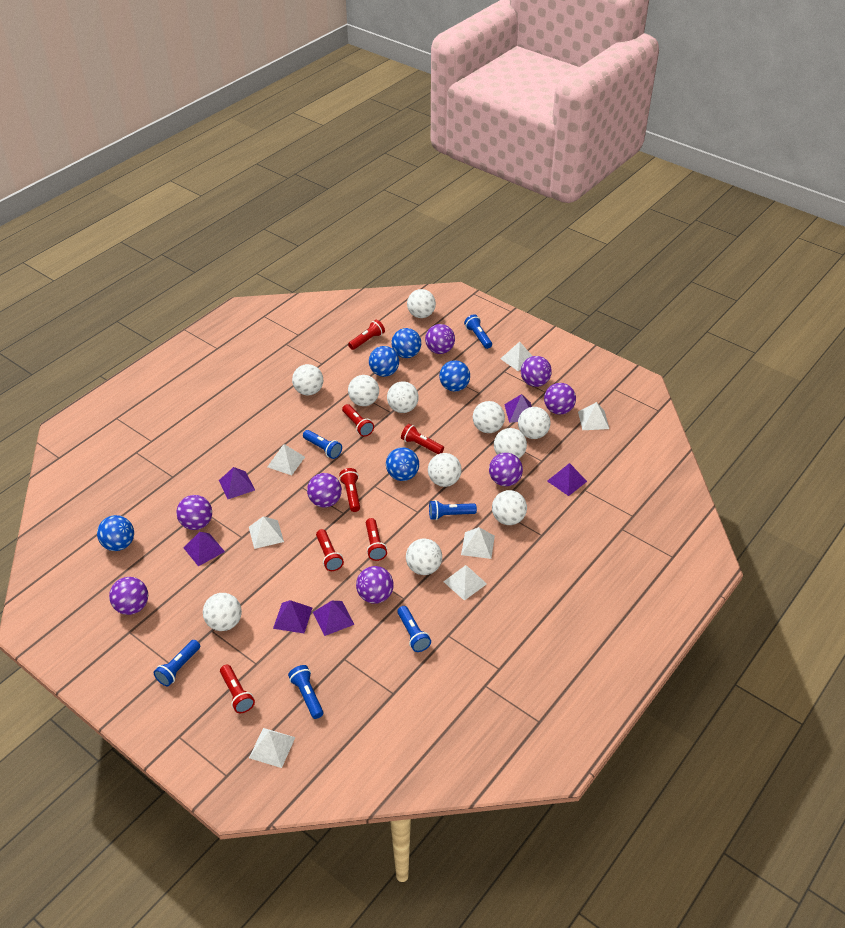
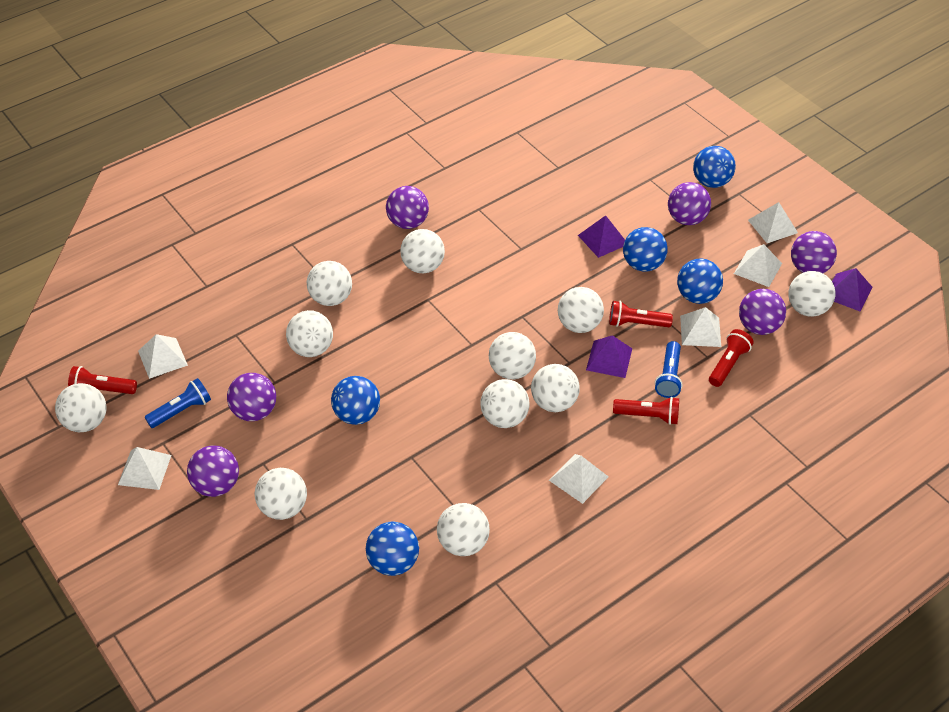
blue flashlight: [154,640,200,686] [288,665,323,719] [303,430,342,459] [397,606,431,652] [429,500,477,520] [464,314,492,349] = 6 -> [145,378,211,428] [655,341,682,398] = 2
purple ball: [109,577,148,615] [177,495,212,530] [307,473,342,507] [356,566,394,604] [425,324,455,354] [489,453,523,486] [521,356,552,387] [544,383,576,415] = 8 -> [187,445,239,497] [227,373,276,421] [386,186,429,229] [668,182,711,225] [739,289,786,335] [791,231,837,273] = 6
purple pyramid: [183,532,225,566] [219,467,255,499] [273,600,312,633] [313,601,355,636] [504,394,532,423] [547,463,587,496] = 6 -> [578,215,625,258] [586,335,632,378] [832,268,872,312] = 3
red flashlight: [220,665,255,713] [316,529,344,571] [339,468,360,512] [342,404,374,437] [348,320,385,350] [366,518,387,561] [401,424,444,454] = 7 -> [68,366,137,394] [609,301,673,327] [613,397,679,425] [709,329,753,387] = 4
white pyramid: [249,516,284,549] [249,728,295,768] [267,444,305,475] [443,565,487,601] [461,527,495,559] [501,341,532,371] [578,402,609,430] = 7 -> [118,447,171,490] [138,334,188,379] [549,454,609,504] [680,307,721,347] [734,244,782,287] [748,202,798,243] = 6

